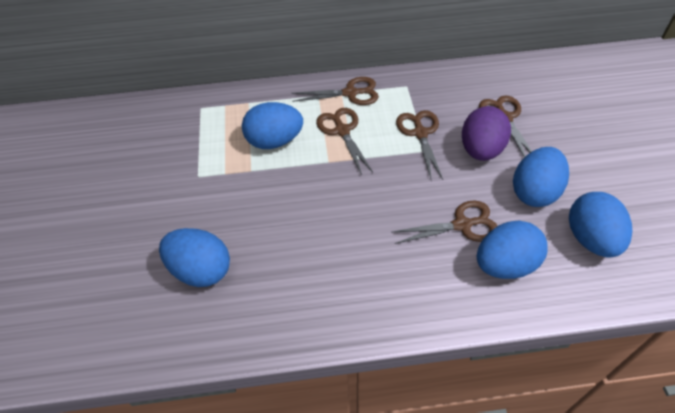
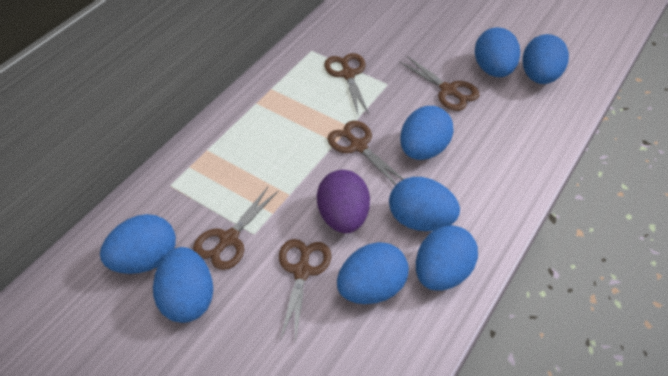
blue egg: [159,228,230,287] [242,102,303,149] [477,220,548,279] [513,147,569,207] [569,192,632,258] = 5 -> [100,214,176,274] [153,247,213,323] [337,242,409,304] [389,177,460,231] [400,106,454,160] [416,225,478,291] [475,27,520,77] [522,34,569,84] = 8

